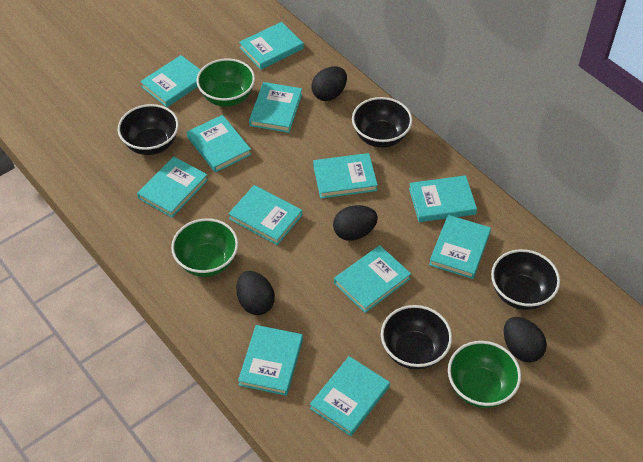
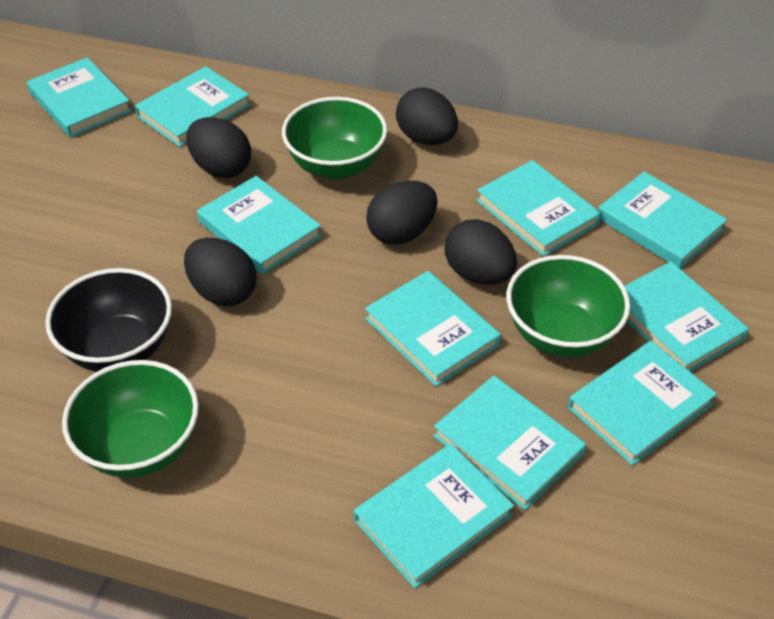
black bowl: [118,104,179,155] [352,97,412,148] [381,305,452,370] [491,249,560,310] = 4 -> [45,268,172,372] = 1
black egg: [236,271,275,315] [311,66,347,101] [333,205,378,241] [504,317,547,363] = 4 -> [184,238,257,306] [186,117,251,178] [366,181,438,245] [396,88,458,145] [445,219,517,285] = 5
turquoise book: [137,156,208,218] [140,55,200,107] [187,115,252,172] [228,185,302,245] [238,325,303,396] [239,22,304,70] [249,82,302,133] [310,356,390,436] [313,153,378,198] [334,245,411,313] [409,175,477,222] [429,215,491,279] = 12 -> [27,57,132,138] [135,66,250,147] [197,176,321,274] [354,443,514,588] [365,271,501,387] [433,376,586,510] [476,160,601,257] [568,341,717,466] [598,172,727,269] [625,261,749,372] = 10

